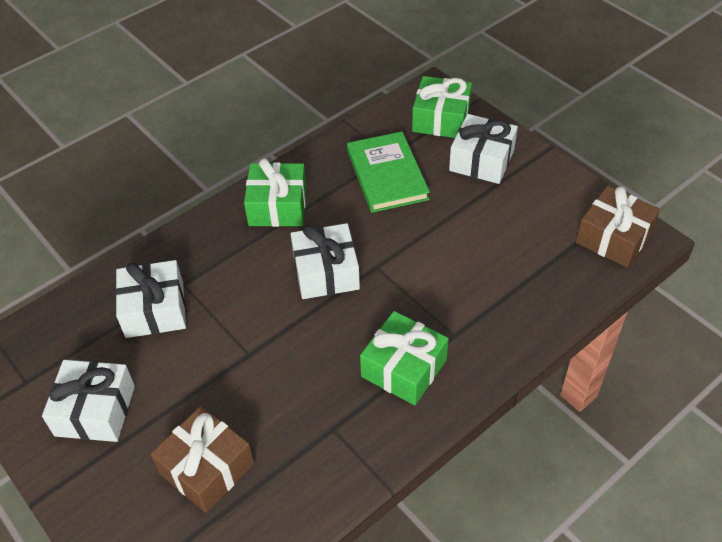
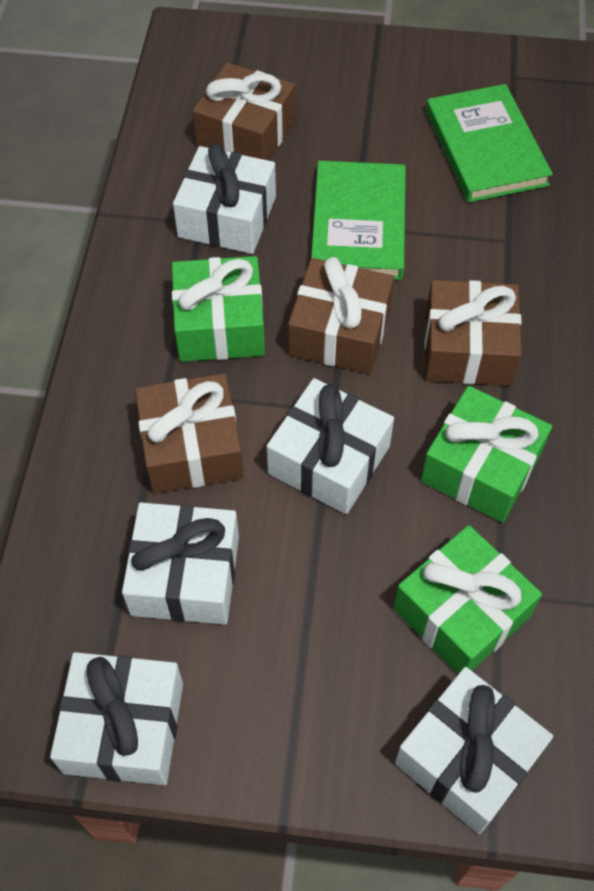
brown gift: [151,406,254,513] [576,186,660,268] = 2 -> [135,373,243,494] [192,62,295,161] [288,257,394,374] [424,280,522,386] = 4
green book: [347,132,430,213] = 1 -> [311,161,406,280] [426,84,553,203] = 2
white gift: [42,360,135,442] [115,260,186,338] [291,223,360,299] [449,114,518,184] = 4 -> [50,652,183,785] [122,502,239,625] [173,143,276,254] [267,378,394,514] [395,667,553,834] = 5

